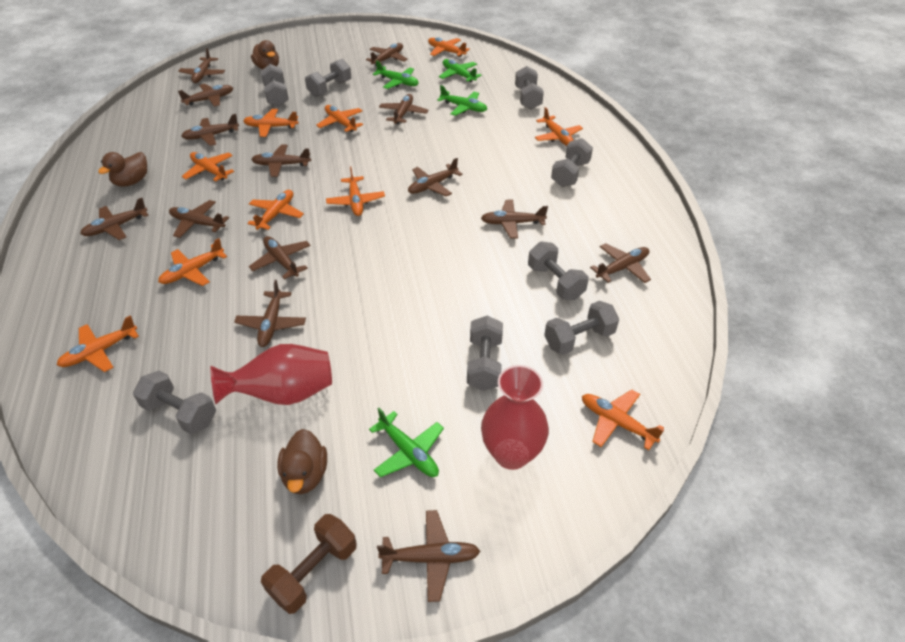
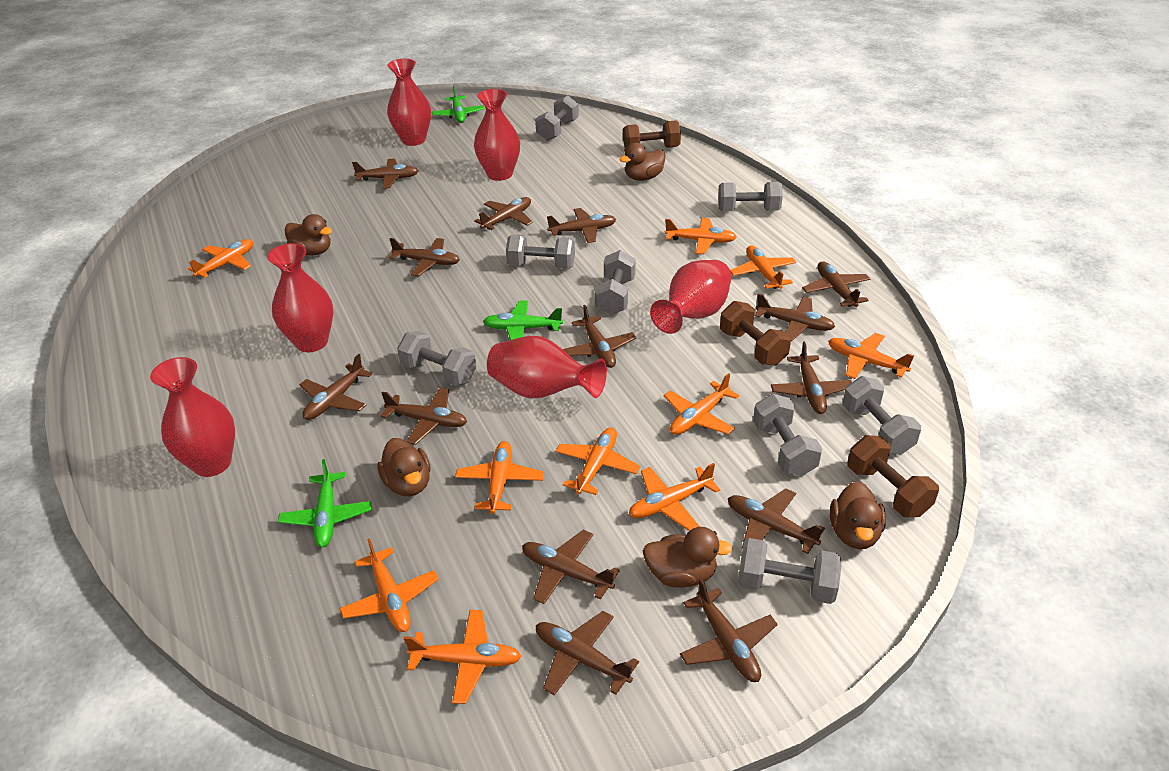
brown duck: [98,152,147,187] [251,40,279,69] [277,429,327,494] = 3 -> [285,214,332,255] [377,438,431,496] [619,143,665,181] [643,527,733,588] [830,481,886,549] = 5
brown dumbbell: [261,514,357,614] = 1 -> [623,120,681,149] [720,301,791,366] [847,435,939,517] = 3
green plane: [369,408,444,477] [373,60,419,89] [437,85,487,116] [439,59,482,82] = 4 -> [278,459,371,548] [432,86,485,123] [483,300,563,340] = 3
red vase: [210,344,332,405] [481,365,549,470] = 2 -> [150,357,235,477] [267,243,333,352] [387,59,431,146] [474,89,520,181] [487,336,607,398] [650,260,732,334] = 6

